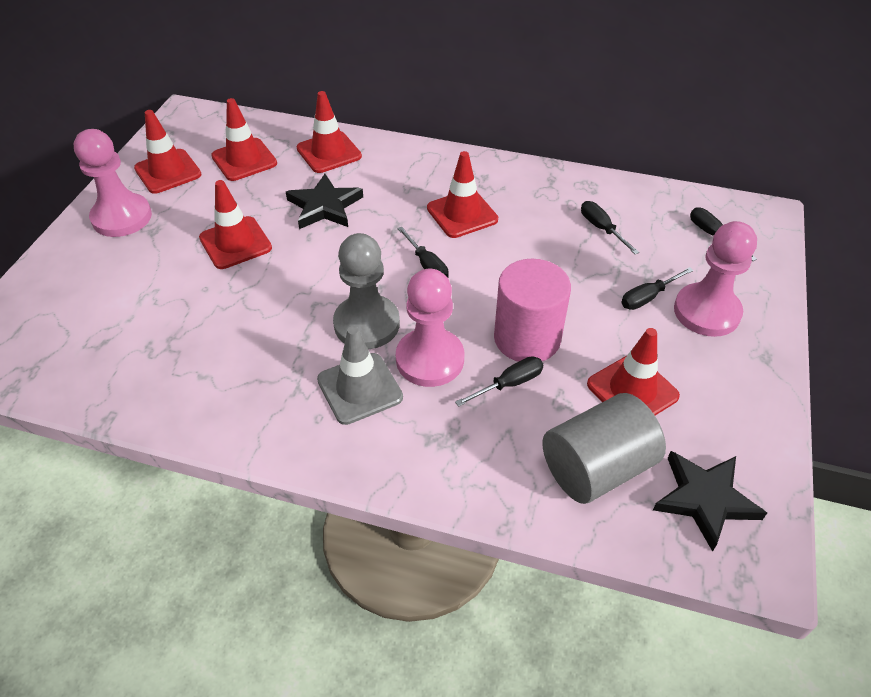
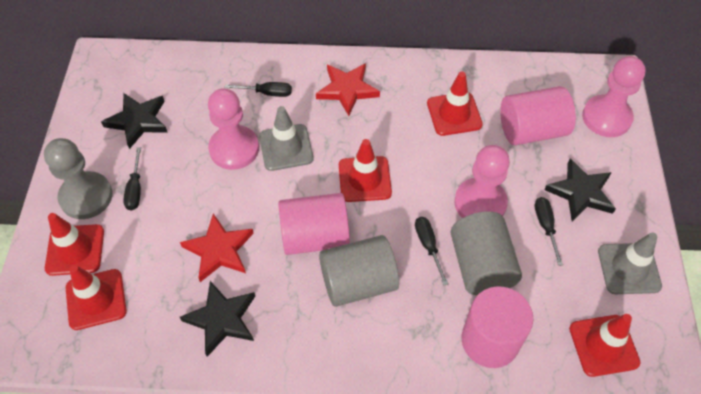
black screwdriver: [397,227,449,278] [455,356,544,407] [581,201,639,254] [621,267,694,310] [690,207,757,261] = 5 -> [123,147,141,211] [224,82,292,97] [415,217,448,285] [535,197,563,266] = 4
black star: [286,174,363,229] [653,451,767,552] = 2 -> [101,93,168,149] [180,281,255,357] [544,159,616,221] = 3
grey cylinder: [542,393,666,504] = 1 -> [319,235,399,307] [450,211,522,295] = 2
grey traffic cone: [317,326,403,425] = 1 -> [259,106,313,171] [598,233,662,294] = 2
pink cylinder: [494,259,571,362] = 1 -> [278,193,350,255] [462,286,533,368] [500,86,576,145] = 3
red star: none = 0 -> [180,213,254,282] [316,63,380,116] = 2
red traffic cone: [134,110,202,194] [199,180,272,269] [211,98,277,181] [297,91,362,173] [427,151,498,238] [587,328,680,415] = 6 -> [45,213,104,276] [66,265,127,330] [339,139,392,202] [427,72,483,136] [569,314,640,377] = 5

